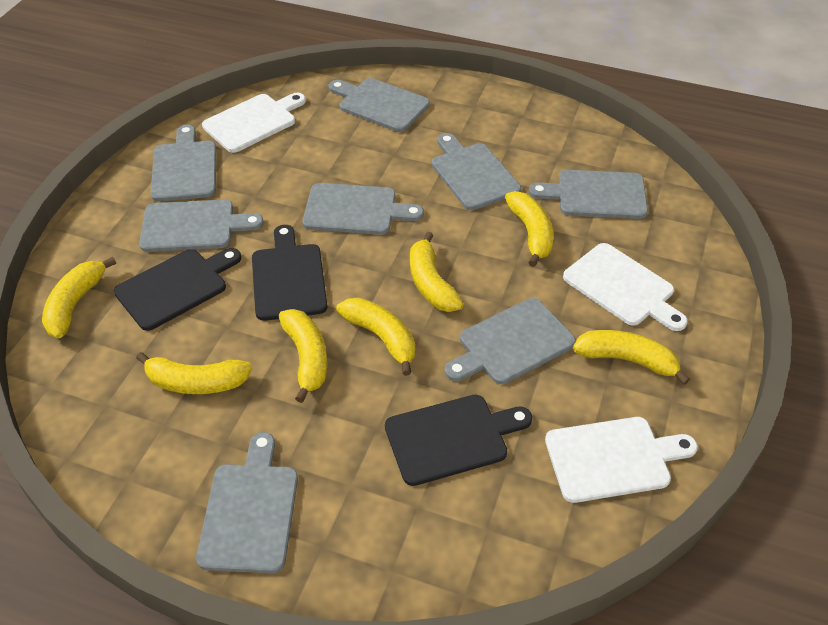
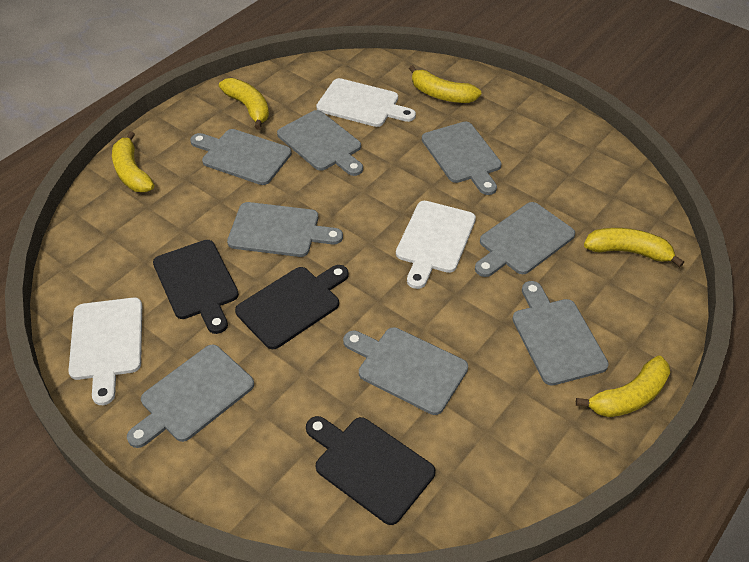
yellow banana: [42,256,116,338] [136,352,252,394] [279,309,327,403] [336,298,415,376] [410,232,464,312] [505,191,553,267] [573,330,690,385] = 7 -> [112,131,154,192] [219,78,269,130] [409,65,481,103] [576,356,670,417] [584,228,684,267] = 5

